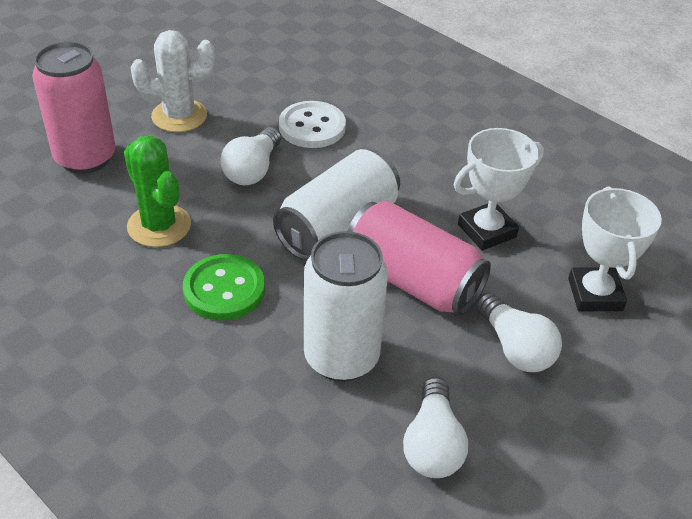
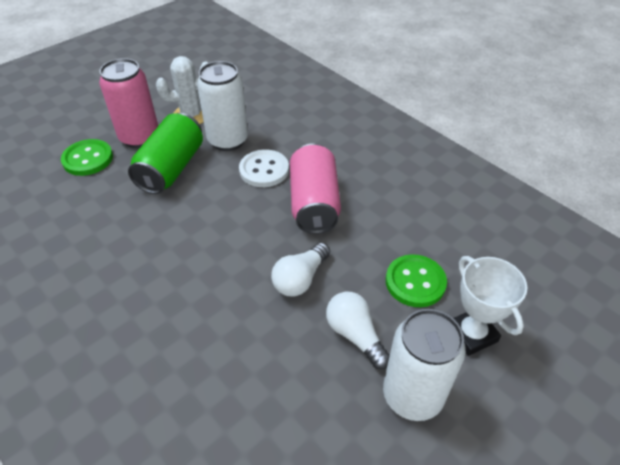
green button: [183,254,265,321] = 1 -> [61,139,113,176] [386,254,447,307] = 2
green cactus: [124,135,191,247] = 1 -> none = 0
green can: none = 0 -> [128,113,203,194] = 1
white light bulb: [220,127,281,185] [403,377,468,478] [476,292,562,372] = 3 -> [271,243,330,297] [326,292,390,369] = 2
white trophy: [454,128,544,251] [568,186,662,311] = 2 -> [453,256,528,356] = 1

